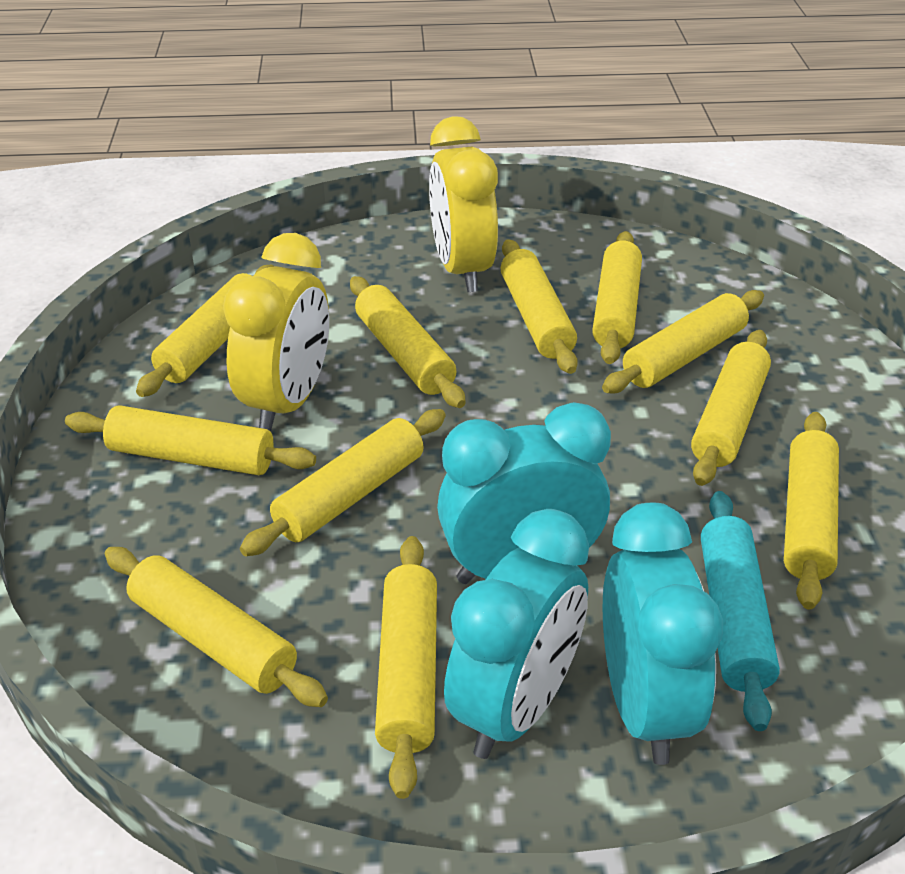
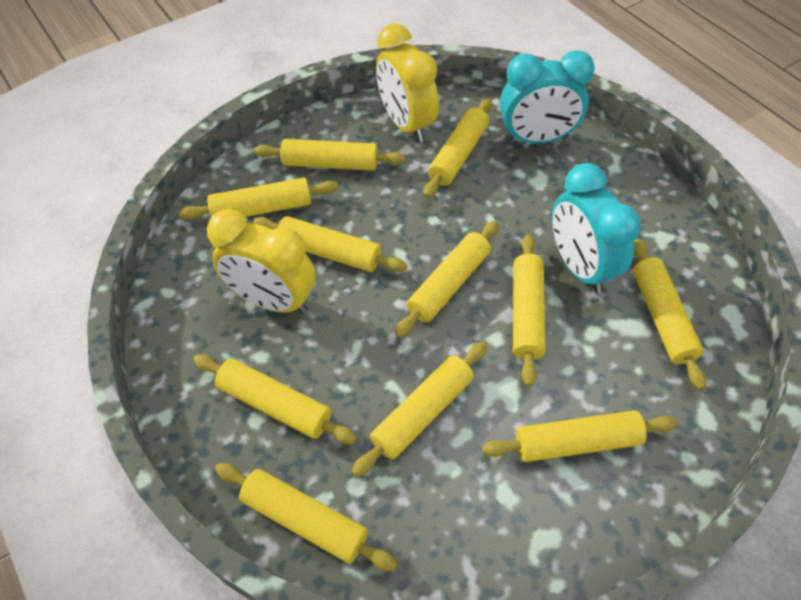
turquoise clock: [437,402,611,584] [444,509,589,759] [603,503,723,765] = 3 -> [500,50,595,144] [552,163,641,294] = 2
turquoise rolling pin: [701,491,780,731] = 1 -> none = 0

